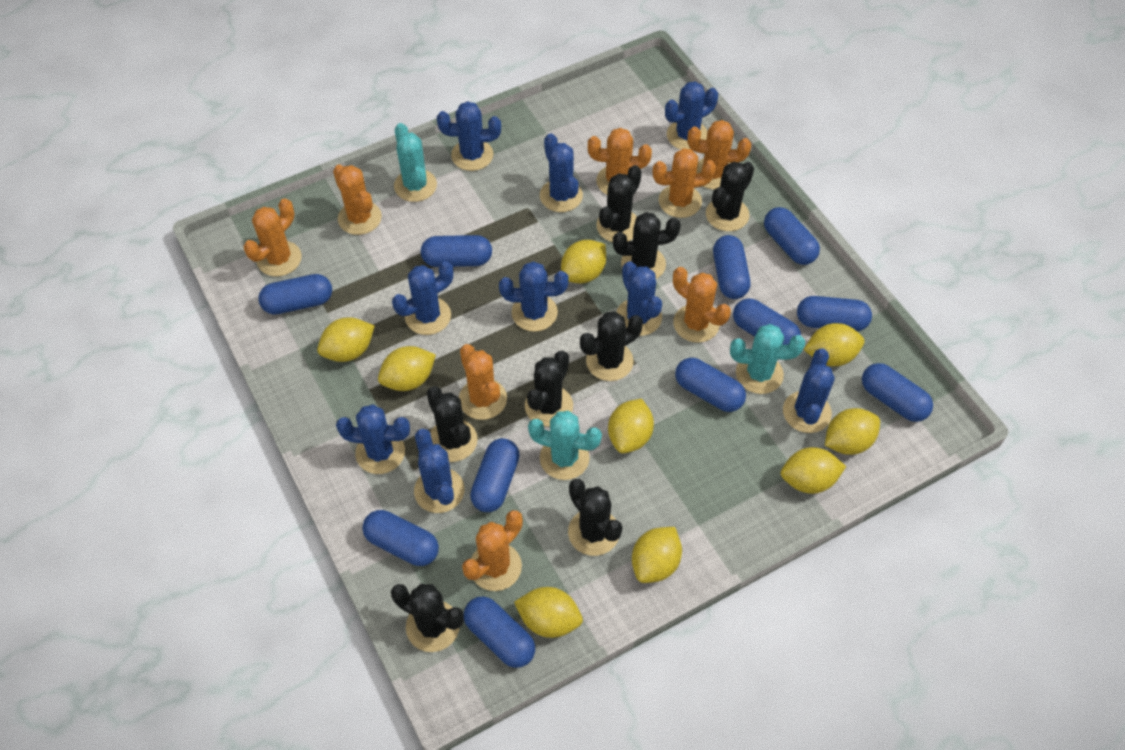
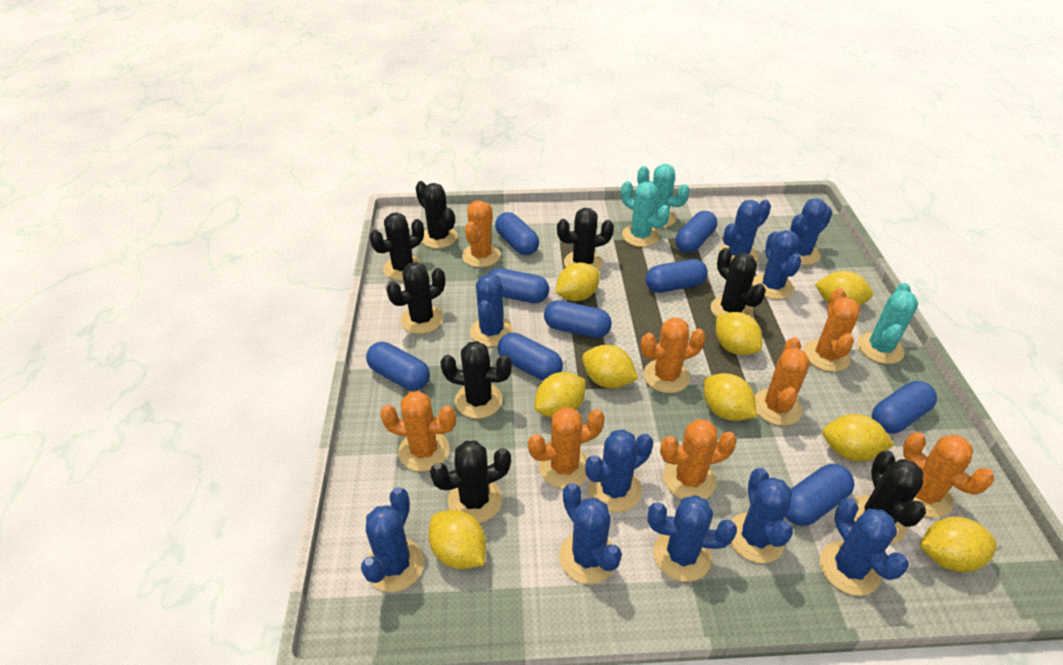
blue cactus: [336,404,410,474] [392,261,453,335] [414,429,465,513] [437,101,501,171] [499,261,568,332] [540,133,583,212] [617,261,662,336] [665,82,718,150] [783,348,835,433] = 9 -> [361,487,424,592] [470,274,513,347] [559,483,622,584] [586,429,653,512] [648,495,737,582] [719,199,771,263] [730,468,793,563] [752,230,802,299] [790,198,832,265] [820,498,909,596] = 10
blue capsule: [258,274,332,315] [362,510,439,566] [421,235,492,267] [464,597,535,668] [470,438,520,512] [675,358,746,412] [713,235,750,299] [733,298,801,345] [764,207,820,265] [797,296,872,331] [862,363,933,422] = 11 -> [366,342,430,391] [489,268,549,303] [495,212,539,255] [498,333,563,380] [544,300,612,338] [645,259,708,293] [675,211,717,253] [785,464,855,526] [872,381,937,433] = 9

